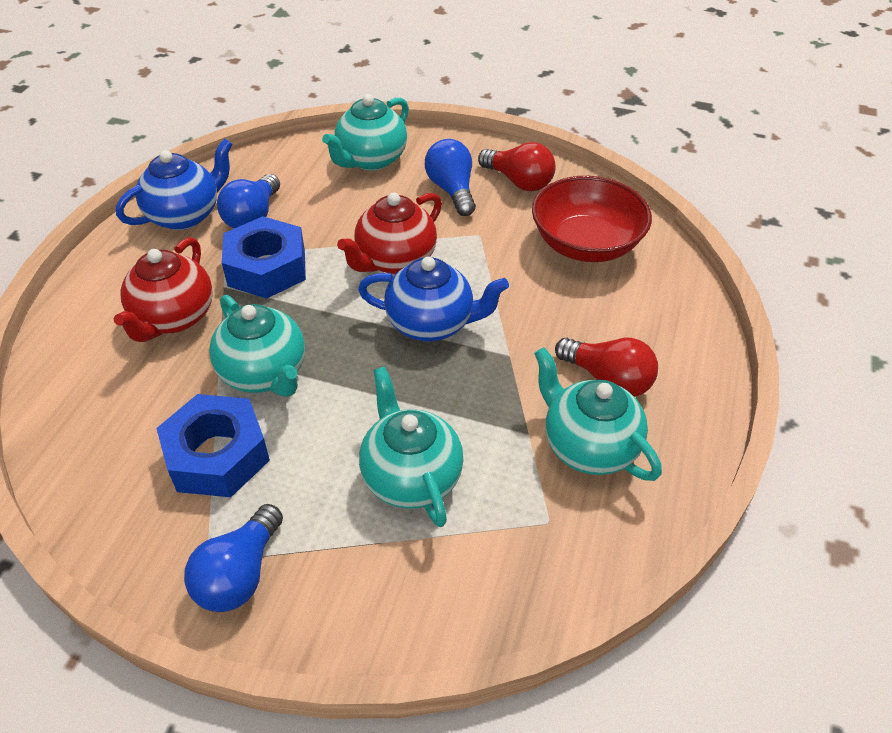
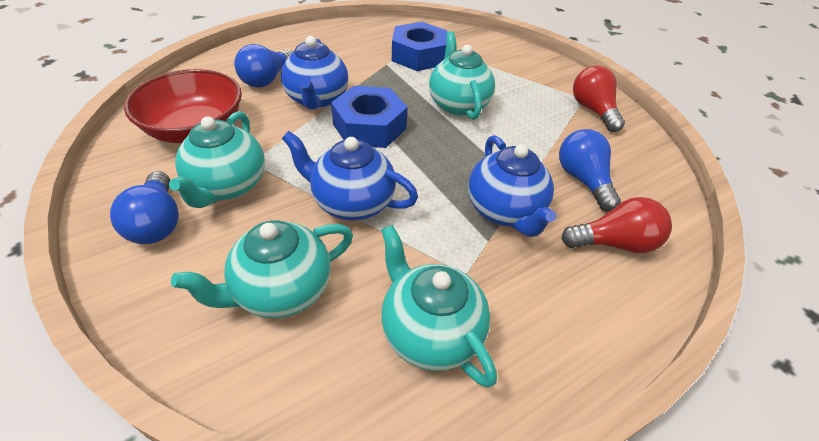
blue teapot: [116,139,232,230] [358,257,509,342] = 2 -> [281,36,349,110] [282,131,418,221] [468,135,557,237] = 3
red teapot: [114,237,213,342] [337,192,442,274] = 2 -> none = 0

